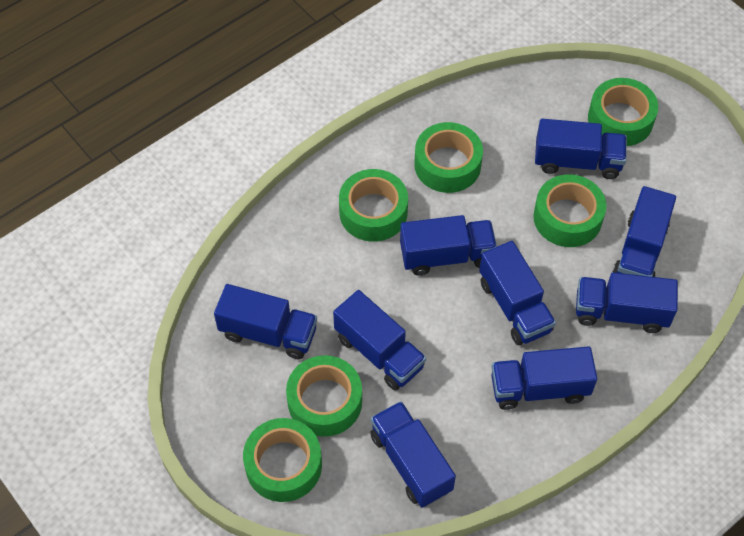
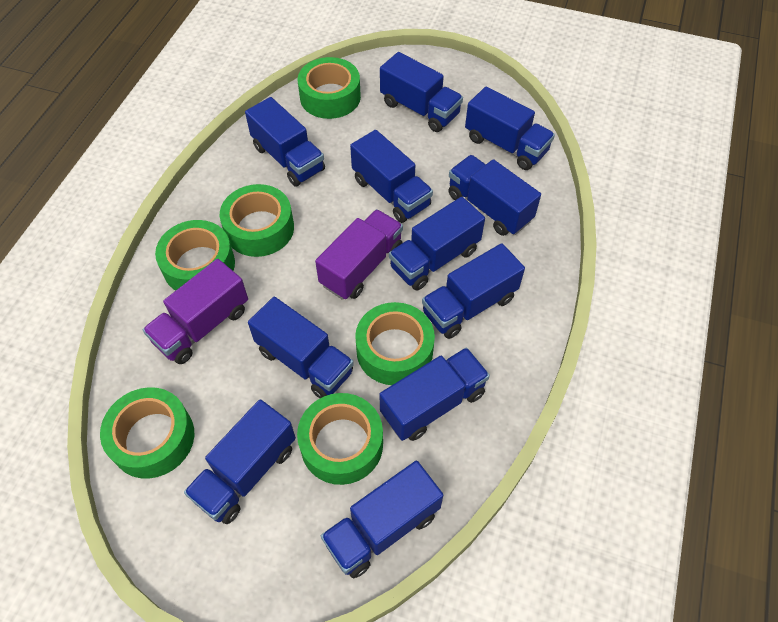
blue truck: [214,284,317,359] [333,290,426,390] [370,401,456,508] [400,215,497,276] [479,241,556,345] [491,346,597,410] [535,119,627,179] [576,272,678,333] [613,186,676,277] = 9 -> [184,399,296,524] [245,97,325,187] [248,297,354,398] [321,461,444,578] [350,130,433,223] [379,348,490,441] [380,52,463,132] [389,197,485,291] [422,243,525,339] [448,155,541,236] [465,86,555,170] = 11
purple truck: none = 0 -> [143,259,248,364] [315,209,403,300] = 2

